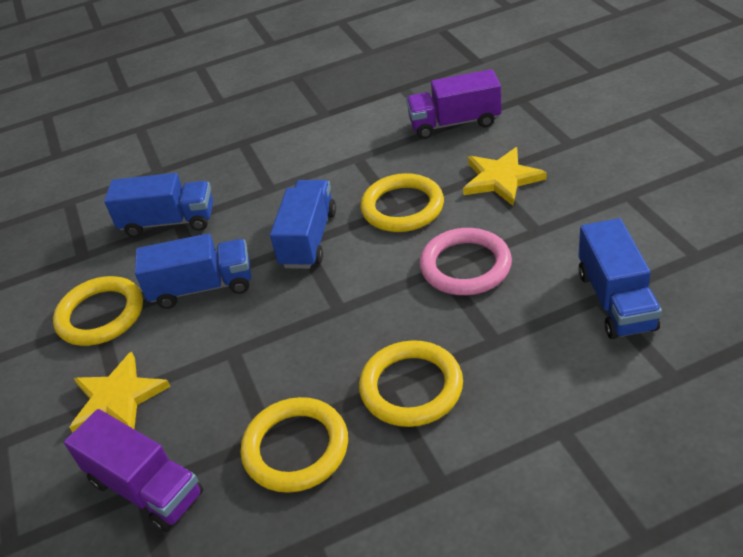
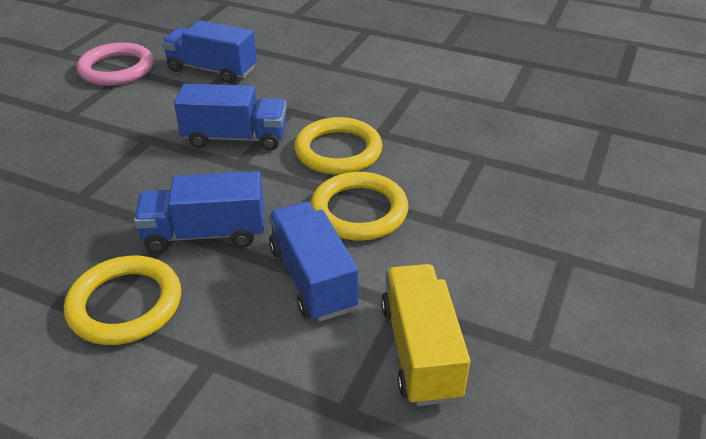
purple truck: [64,409,203,532] [406,69,501,139] = 2 -> none = 0
yellow ring: [53,276,143,346] [241,397,348,493] [359,340,463,427] [360,173,444,232] = 4 -> [64,256,181,345] [294,117,382,175] [311,172,408,241] = 3
yellow star: [69,351,171,432] [463,147,547,206] = 2 -> none = 0
yellow truck: none = 0 -> [381,264,470,406] = 1

